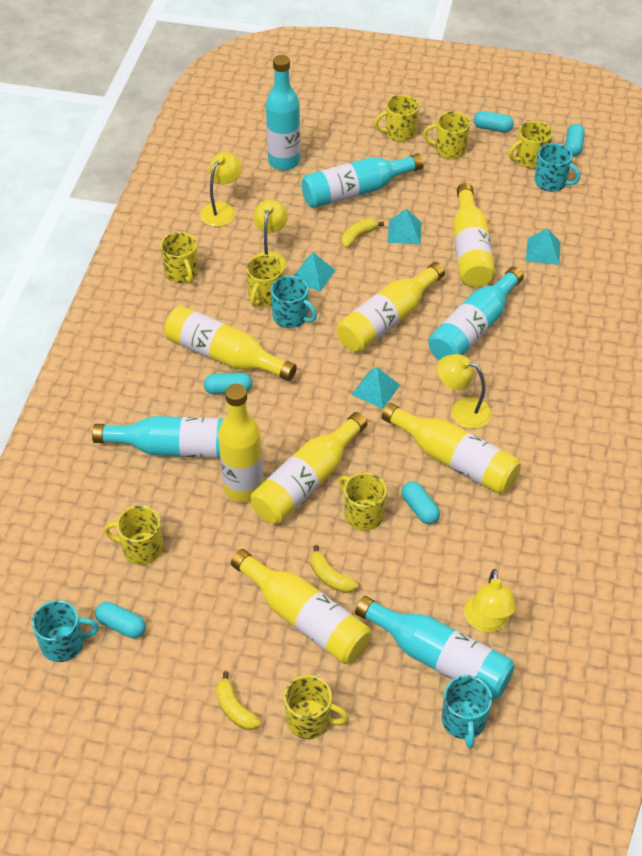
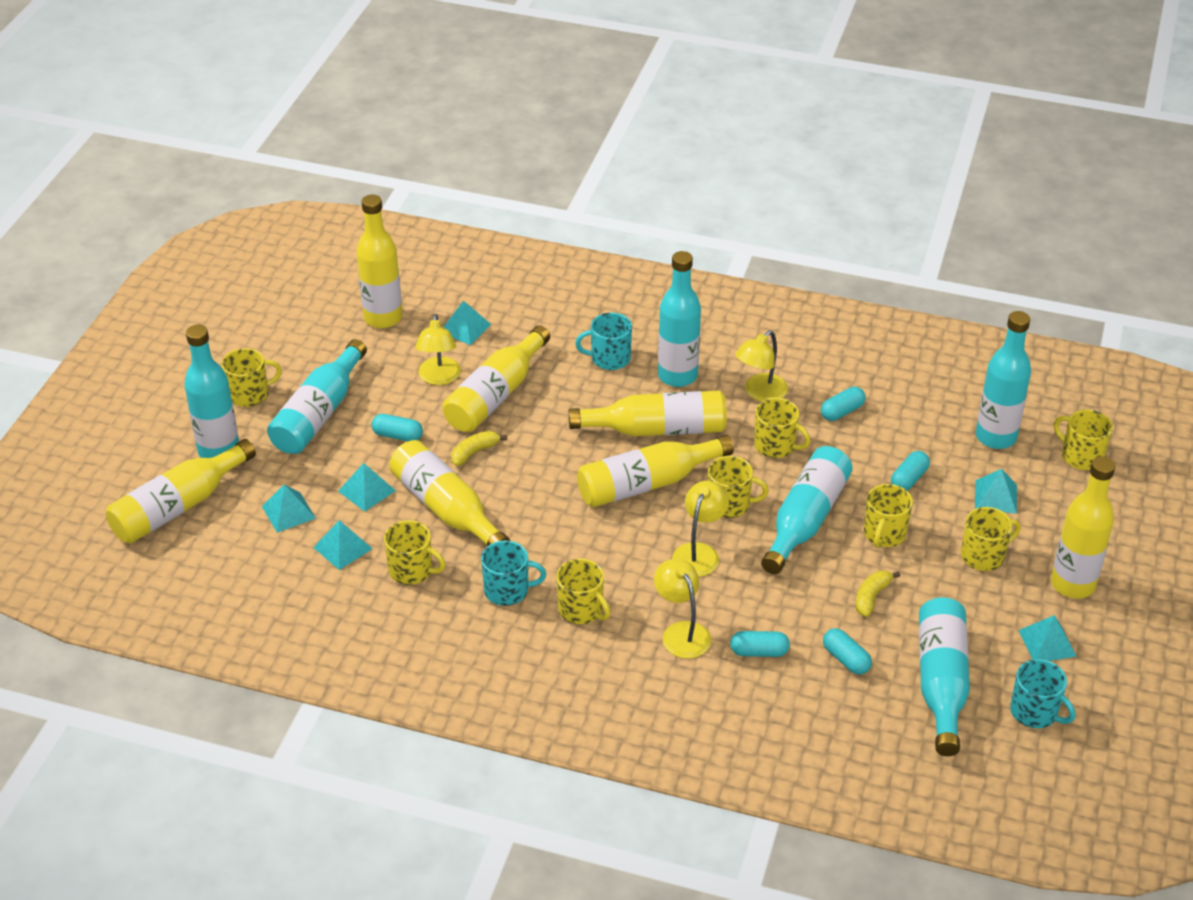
turquoise bottle: [92,416,224,458] [266,55,301,170] [301,153,423,208] [355,596,515,700] [428,267,524,360] = 5 -> [184,325,239,458] [267,339,367,454] [658,251,701,387] [761,446,853,574] [919,597,970,756] [976,311,1031,449] = 6
turquoise mug: [32,600,99,662] [271,276,317,328] [442,675,492,749] [534,143,580,192] = 4 -> [481,540,546,606] [575,313,632,370] [1010,659,1075,728] = 3
turquoise pyramid: [294,252,335,292] [351,367,400,409] [388,209,422,244] [526,228,560,265] = 4 -> [262,484,316,533] [313,520,373,570] [338,463,396,511] [443,301,491,345] [975,469,1017,514] [1018,615,1077,661] = 6
yellow banana: [216,671,261,730] [311,545,358,593] [341,218,384,248] = 3 -> [451,431,507,466] [856,571,900,617] = 2

